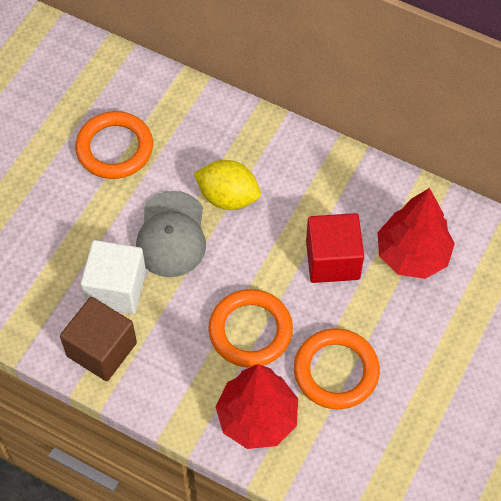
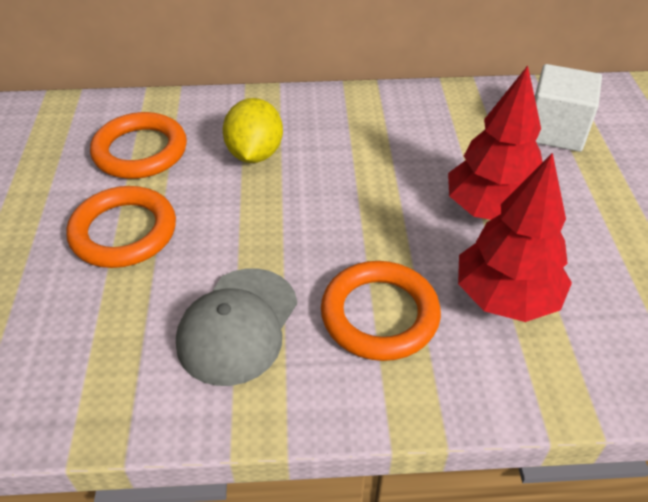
brown cube: [60,297,137,381] = 1 -> none = 0
red cube: [306,213,364,283] = 1 -> none = 0

